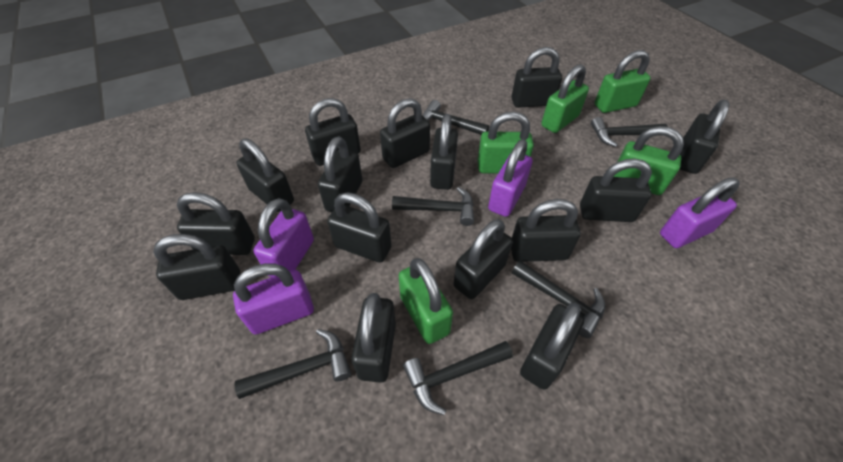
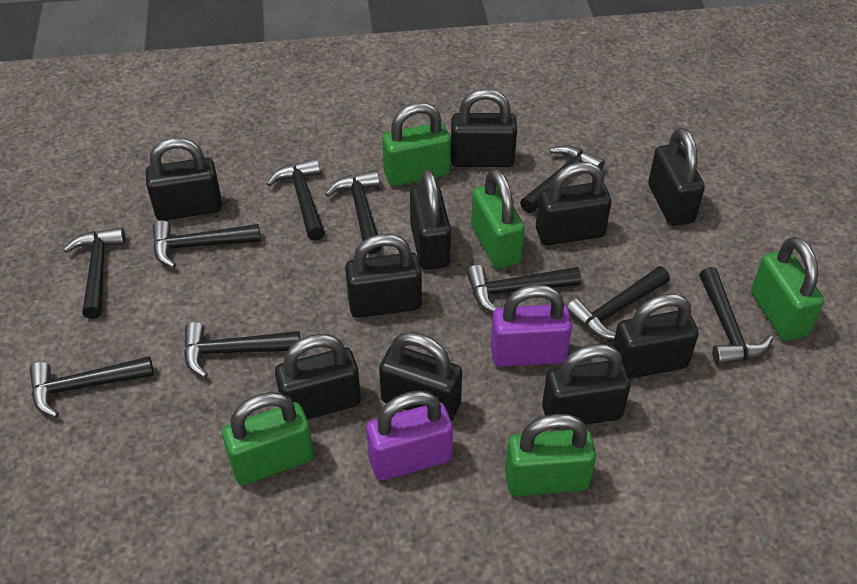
black hammer: [234,329,351,399] [392,187,474,226] [403,341,513,415] [422,100,489,135] [512,261,605,338] [591,117,668,147] = 6 -> [29,356,154,418] [63,227,126,319] [153,220,261,268] [184,322,300,378] [267,158,325,241] [325,170,382,254] [466,265,581,313] [520,145,605,213] [567,266,670,340] [699,267,773,365] = 10
black padlock: [153,234,240,300] [177,192,255,255] [236,138,294,212] [305,98,361,166] [318,137,362,212] [327,192,392,263] [351,293,396,383] [380,98,430,168] [430,114,458,190] [454,219,513,299] [511,199,581,262] [512,47,562,108] [520,303,584,389] [580,158,652,222] [680,100,729,174] = 15 -> [146,138,222,221] [275,334,361,420] [345,234,422,318] [379,332,462,421] [410,169,451,270] [451,89,517,167] [536,162,611,245] [542,344,631,429] [613,293,699,379] [648,128,705,226] = 10
purple padlock: [233,263,314,335] [254,198,314,277] [488,139,532,217] [660,177,740,248] = 4 -> [366,391,453,481] [490,285,572,367] = 2

